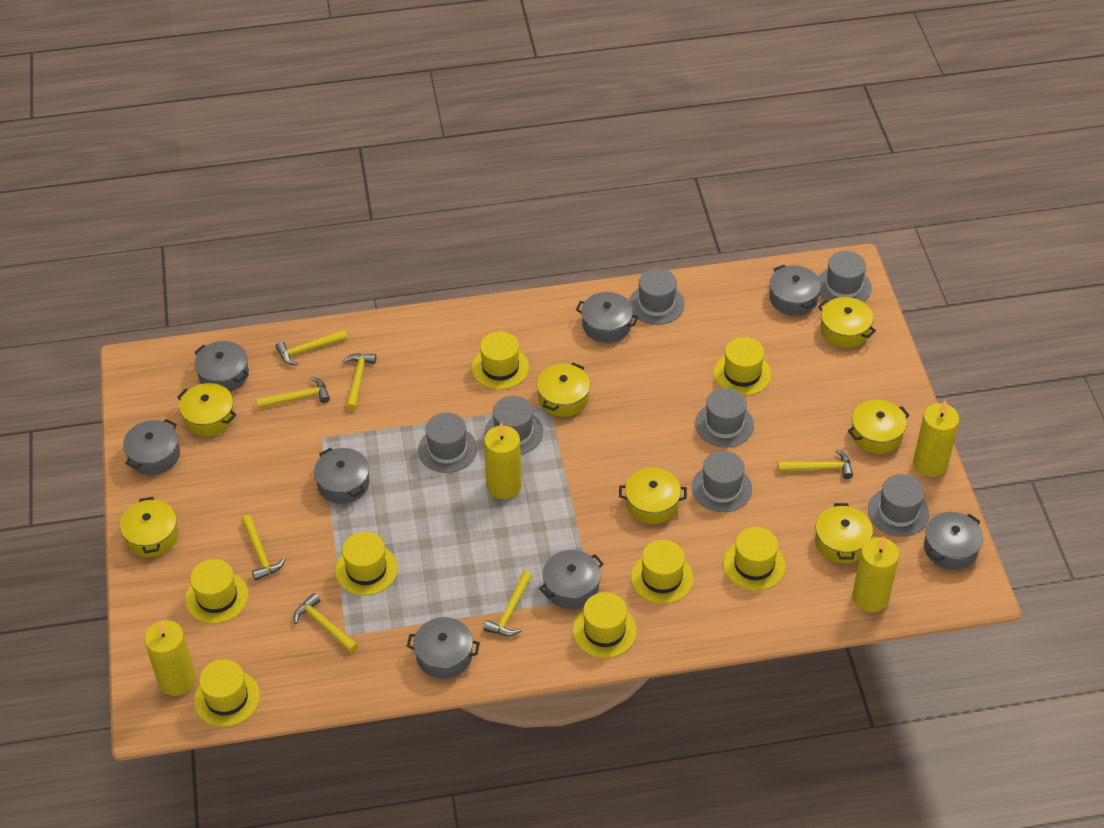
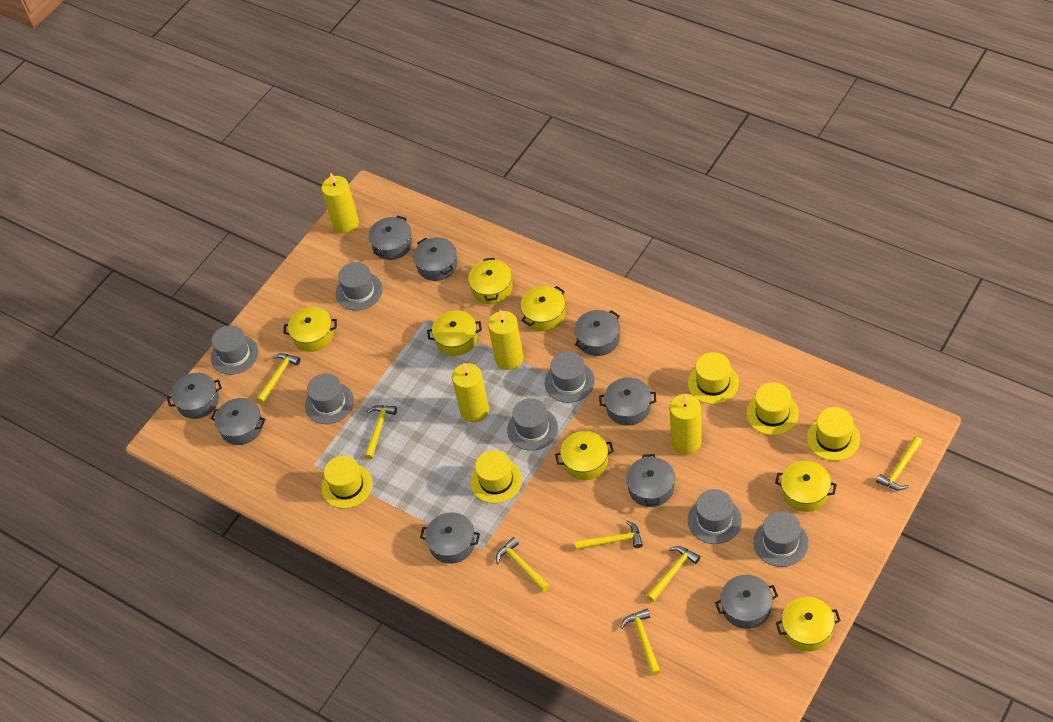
grey pot: [123,419,180,475] [194,341,249,392] [314,448,370,504] [407,617,480,679] [539,550,604,609] [576,292,639,343] [769,265,821,316] [924,512,983,570] = 8 -> [167,372,222,419] [211,398,266,445] [368,215,412,260] [413,237,457,281] [420,512,480,564] [574,310,620,356] [599,377,656,426] [626,454,675,507] [715,575,778,629] = 9
yellow hat: [185,559,249,624] [194,659,260,727] [335,532,398,596] [472,331,529,389] [573,592,637,658] [631,540,694,604] [714,337,771,396] [723,527,786,591] = 8 -> [321,456,373,508] [470,450,522,503] [688,352,739,404] [746,382,799,435] [807,407,860,461] = 5

